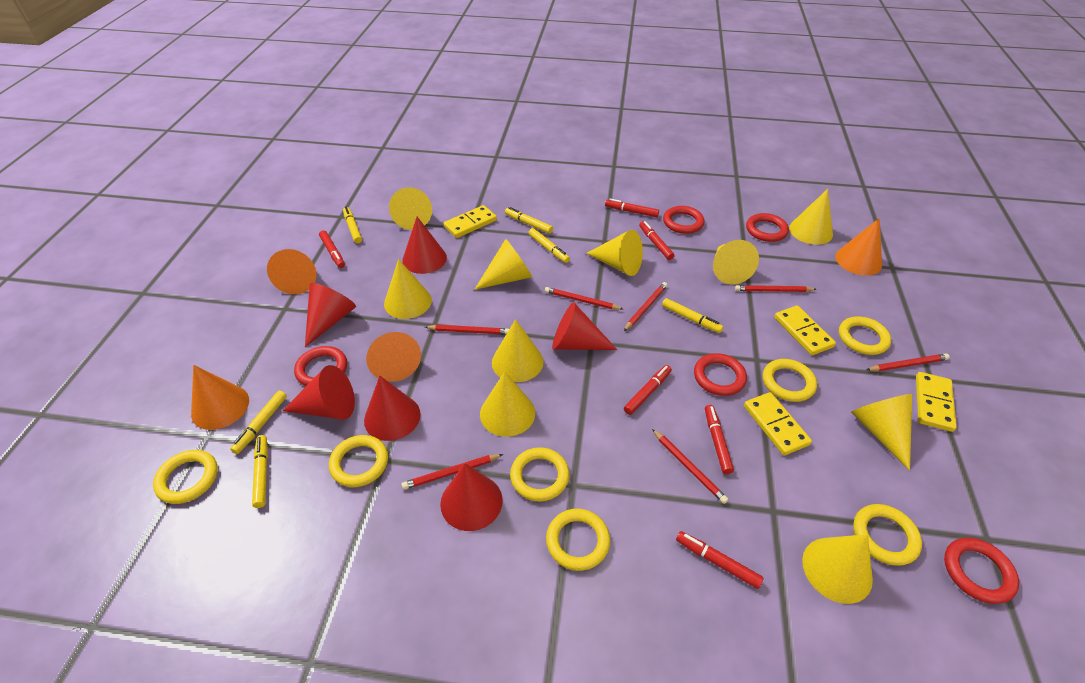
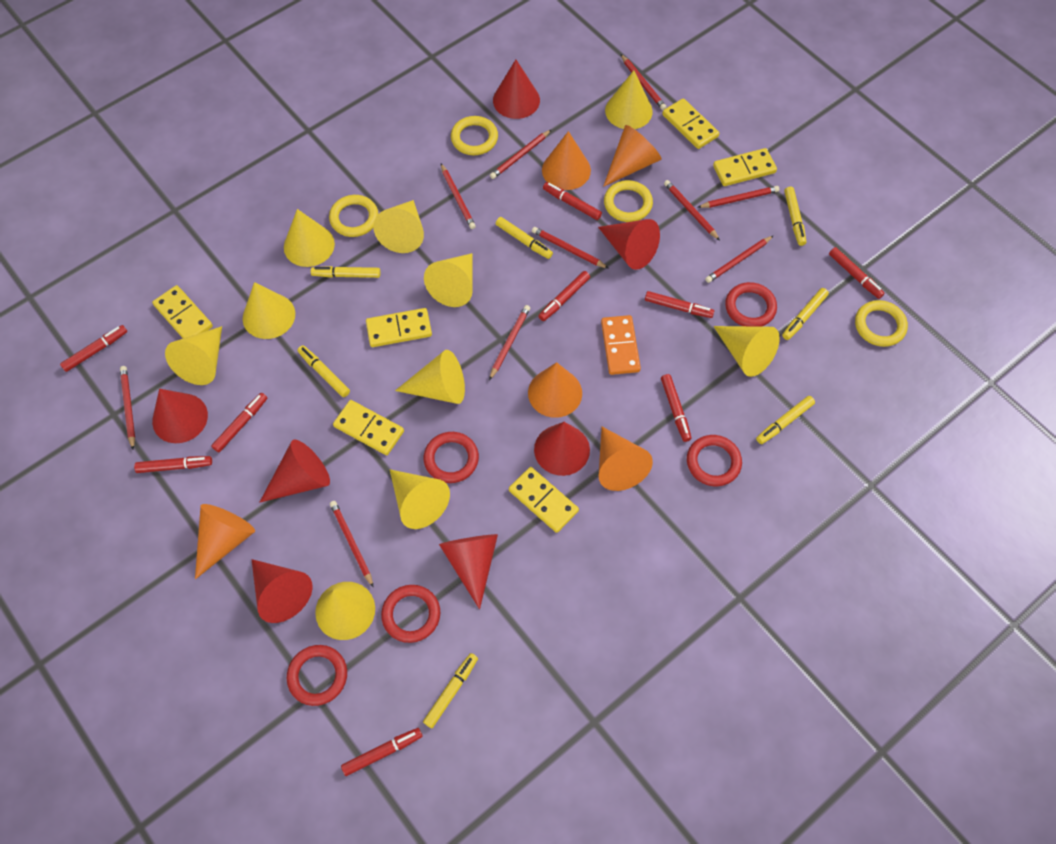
orange cone: [191,365,249,430] [267,249,316,294] [366,332,421,382] [835,218,882,276] = 4 -> [195,504,255,579] [528,362,582,418] [542,131,591,190] [599,427,653,491] [603,125,661,187] = 5
orange domino: none = 0 -> [601,315,641,375] = 1
red cone: [283,365,355,420] [305,283,356,347] [364,376,421,441] [402,217,447,274] [440,463,503,531] [552,302,617,350] = 6 -> [152,389,208,443] [251,559,313,623] [259,440,330,503] [439,534,498,609] [493,60,540,119] [534,422,590,476] [598,219,660,270] = 7
red marker: [319,230,345,268] [605,199,659,217] [624,365,672,415] [639,221,675,260] [676,531,764,589] [705,405,734,474] = 6 -> [60,325,127,372] [134,456,212,473] [211,393,267,452] [341,728,422,776] [539,271,590,321] [543,182,602,220] [645,291,714,318] [661,374,692,442] [829,247,885,299] = 9
red pencil: [401,454,503,490] [425,325,509,335] [545,287,623,310] [624,282,667,331] [652,429,728,504] [735,285,816,292] [867,354,949,371] = 7 -> [120,366,135,450] [330,501,374,588] [441,164,476,229] [489,305,530,380] [490,129,552,179] [532,227,609,269] [621,55,666,110] [664,180,720,240] [697,186,779,208] [705,235,774,283] = 10
yellow domino: [444,205,497,238] [744,392,812,456] [774,305,836,355] [916,372,957,432] = 4 -> [152,285,213,338] [333,400,404,455] [366,308,432,347] [509,467,579,533] [662,98,719,149] [713,148,777,186] = 6
yellow marker: [230,391,287,454] [252,435,268,508] [343,206,362,244] [505,207,553,234] [529,228,570,263] [662,298,723,333] = 6 -> [297,345,350,397] [311,266,380,278] [423,653,478,728] [496,217,553,259] [756,396,815,444] [782,288,829,340] [784,187,806,246] = 7
yellow ring: [153,450,218,504] [329,435,388,487] [510,447,570,501] [546,508,610,571] [763,359,817,402] [839,317,891,355] [853,504,922,566] = 7 -> [329,195,378,237] [451,116,498,155] [604,180,653,222] [855,300,908,347] = 4

